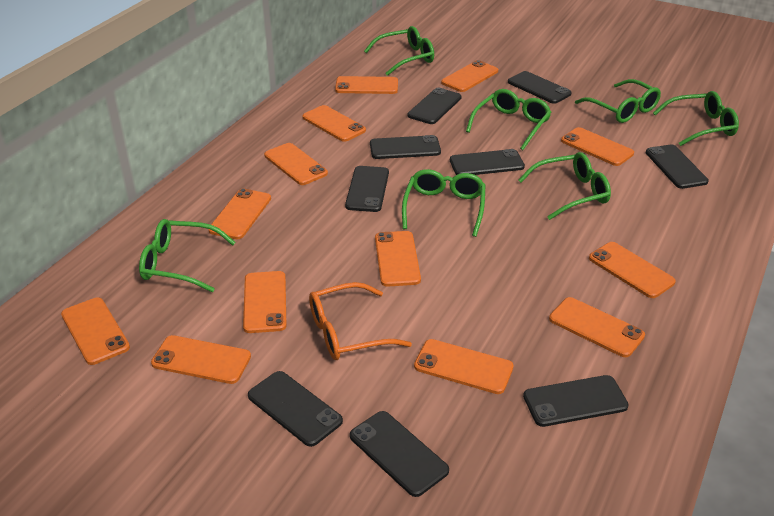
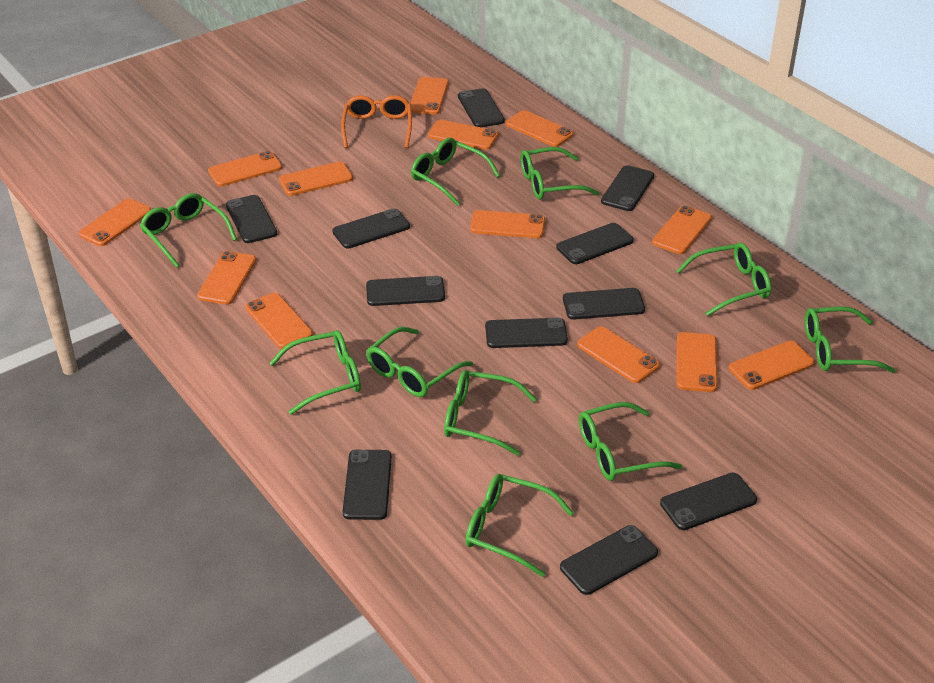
black phone: [248,371,343,447] [345,166,389,212] [350,411,449,497] [370,135,441,159] [407,88,462,124] [450,149,525,175] [508,71,572,104] [523,375,629,427] [646,145,709,189] = 9 -> [226,195,277,243] [332,208,410,249] [343,450,392,520] [366,276,445,306] [458,88,505,127] [485,318,568,348] [556,223,634,264] [560,525,658,595] [563,288,645,320] [601,165,654,211] [660,473,757,530] = 11
green glasses: [139,219,236,292] [364,26,434,76] [402,169,486,237] [466,89,551,150] [518,152,611,220] [575,79,661,123] [653,91,739,146] = 7 -> [140,193,237,268] [270,330,361,415] [366,327,473,397] [411,138,500,206] [444,370,537,456] [466,474,574,577] [520,147,599,200] [579,402,683,481] [676,242,772,316] [805,306,895,373] = 10

